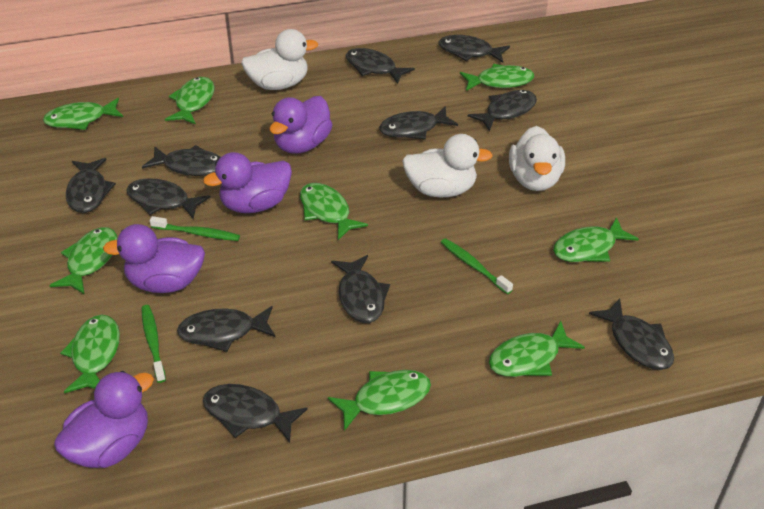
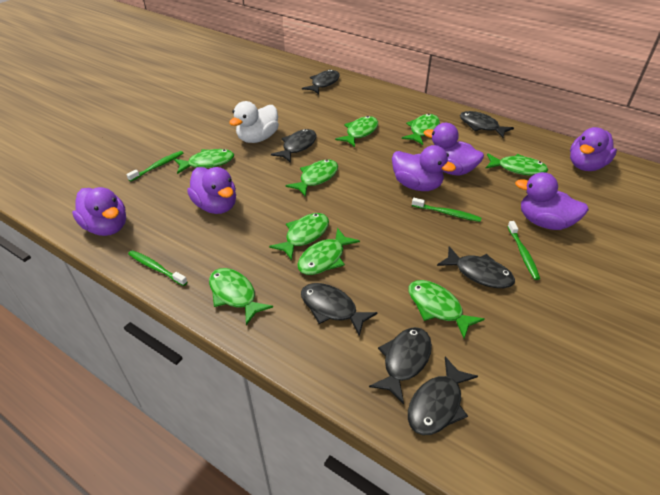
black fish: [66,158,116,213] [127,178,211,219] [142,145,221,176] [177,306,275,352] [203,384,308,443] [331,255,390,323] [346,48,415,84] [379,106,458,139] [439,35,510,63] [468,90,537,131] [589,298,674,370] = 11 -> [271,129,316,163] [301,283,378,336] [302,69,340,94] [369,327,432,404] [408,357,478,435] [437,246,515,288] [460,111,514,138] = 7
green toothbrush: [141,305,166,383] [150,216,240,241] [441,238,513,294] = 3 -> [126,151,183,182] [128,250,187,286] [412,198,481,222] [507,221,540,280] = 4
purple duck: [54,371,154,468] [103,224,205,293] [203,152,292,213] [270,96,333,154] = 4 -> [72,187,126,236] [187,167,236,214] [392,145,456,191] [424,123,484,176] [515,172,589,230] [570,127,617,171] = 6
white duck: [241,29,318,90] [402,134,493,197] [509,126,565,191] = 3 -> [229,101,279,143] = 1

